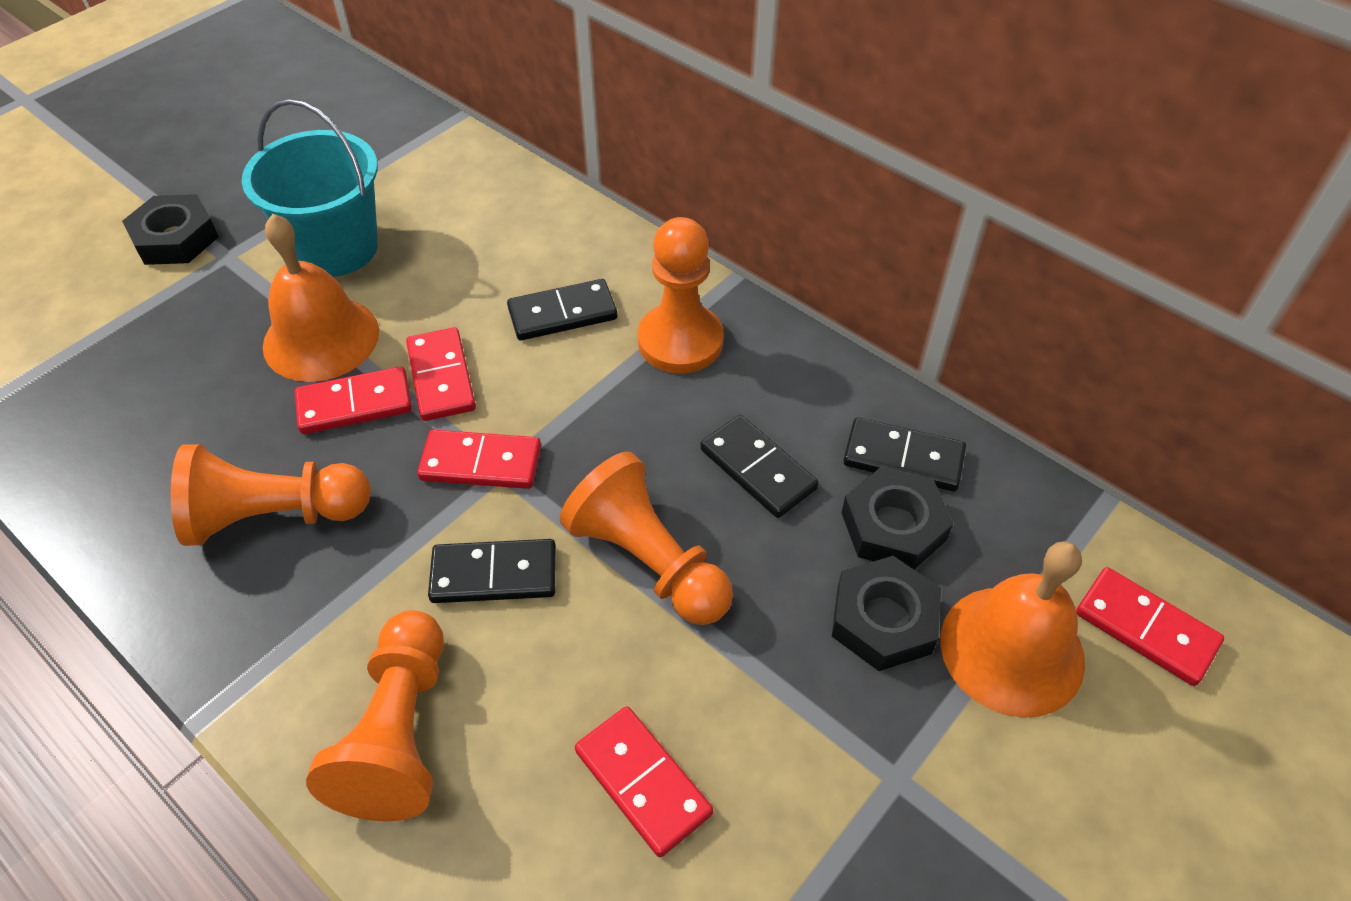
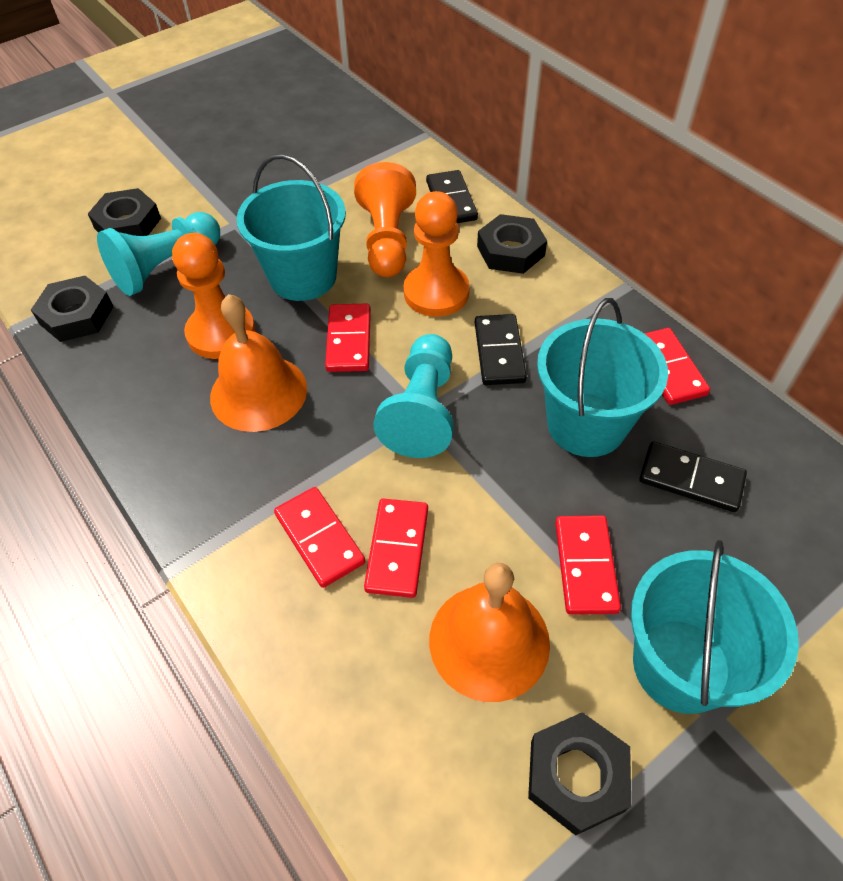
black domino: [428,539,556,603] [507,279,618,340] [700,415,819,518] [843,417,966,491] = 4 -> [426,170,478,223] [475,314,527,385] [639,441,747,512] = 3
black nut: [122,194,219,265] [832,556,941,671] [842,467,953,569] = 3 -> [31,276,114,342] [88,188,161,236] [477,214,547,274] [528,712,631,835] = 4
orange pawn: [171,444,371,546] [306,610,444,821] [560,451,733,625] [638,217,724,374] = 4 -> [172,233,255,359] [354,162,416,277] [403,191,470,317] = 3
turquoise bucket: [242,99,378,277] = 1 -> [236,154,346,301] [537,298,668,457] [631,540,799,714] = 3
turquoise pawn: none = 0 -> [97,212,220,296] [373,334,454,458] = 2

